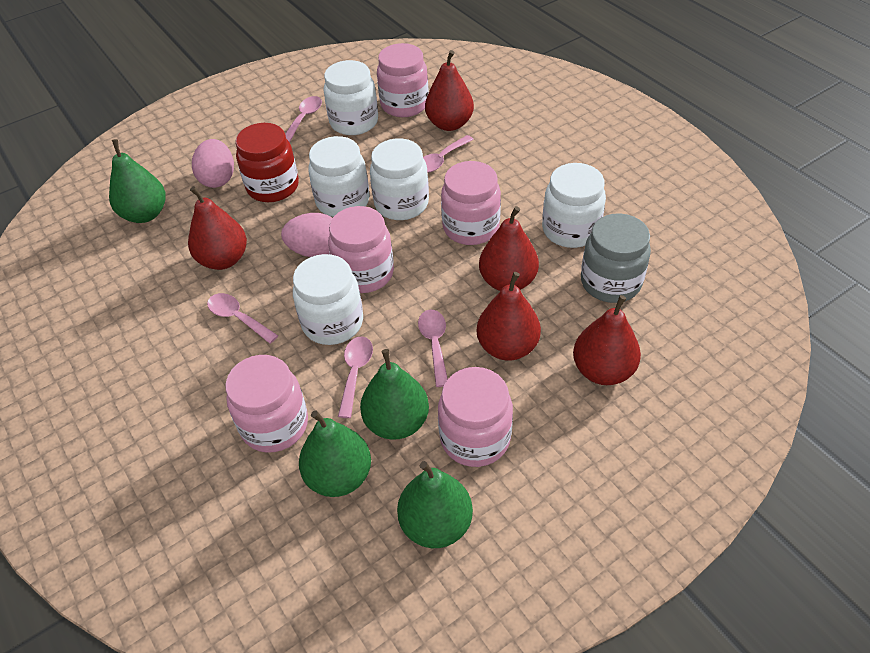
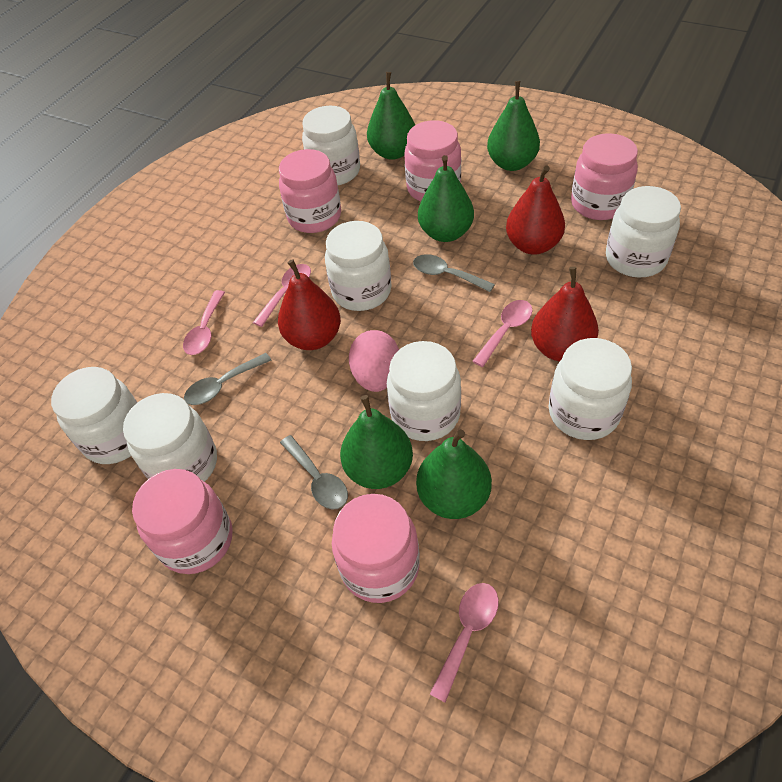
green pear: [109,139,166,223] [299,410,371,497] [360,349,429,440] [397,461,473,548] = 4 -> [340,395,413,489] [367,72,415,160] [416,429,492,519] [418,155,474,242] [487,81,540,171] = 5
grey jar: [581,213,651,303] = 1 -> none = 0
grey spoon: none = 0 -> [184,353,272,405] [280,435,348,509] [413,254,495,292] = 3
pink egg: [192,139,234,188] [281,213,332,257] = 2 -> [349,330,399,392] = 1
pink spoon: [207,293,278,344] [285,96,322,142] [338,336,373,418] [418,310,448,387] [423,135,474,173] = 5 -> [183,290,225,355] [253,264,311,327] [430,583,499,703] [472,300,533,367] = 4
red jar: [235,123,299,202] = 1 -> none = 0
red pear: [188,186,247,270] [425,50,474,131] [477,272,541,361] [479,206,539,291] [573,295,641,385] = 5 -> [278,259,341,350] [506,165,565,255] [531,266,599,361] = 3
white jar: [293,254,363,345] [308,136,370,217] [324,60,378,135] [370,138,429,220] [542,163,606,248] = 5 -> [51,367,137,464] [123,393,217,482] [302,106,360,185] [325,221,392,311] [387,341,461,441] [549,338,632,440] [606,186,681,278] = 7

